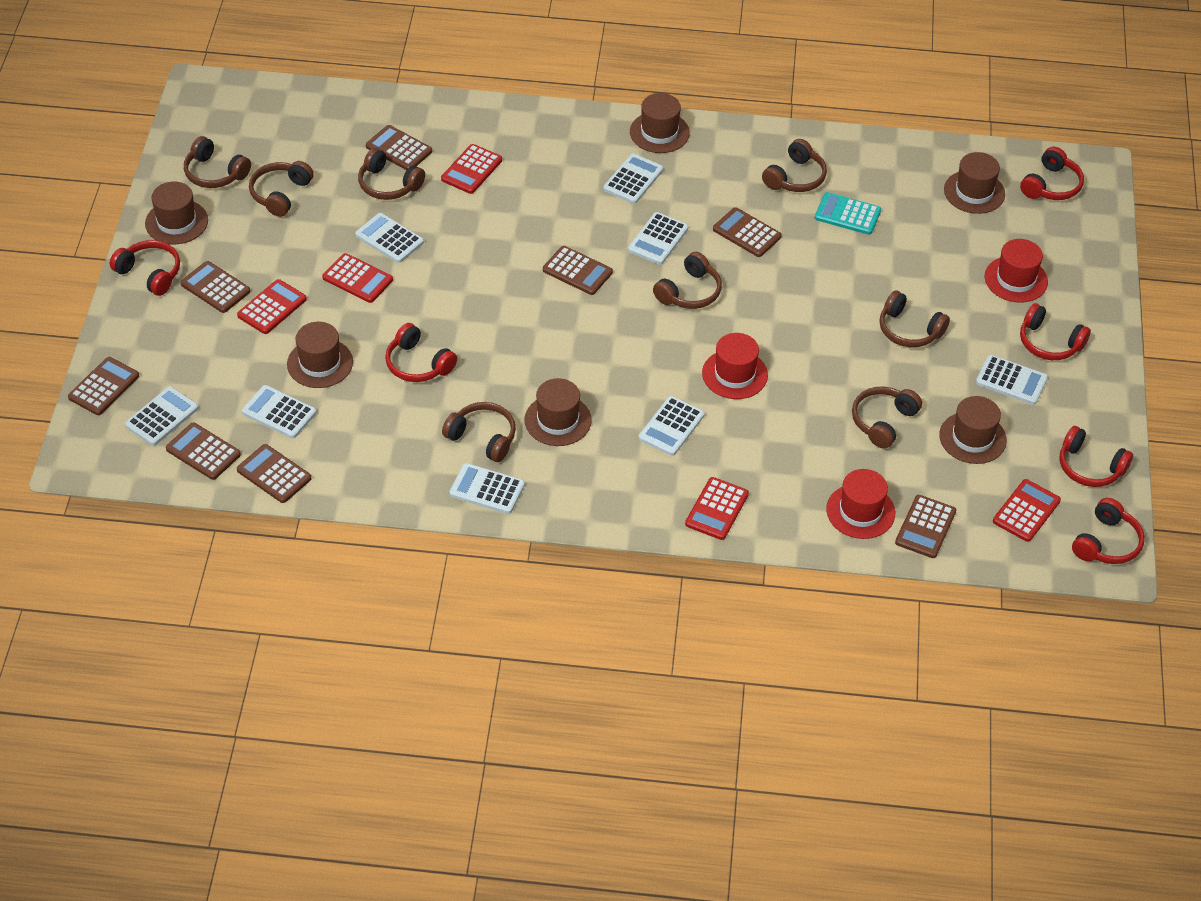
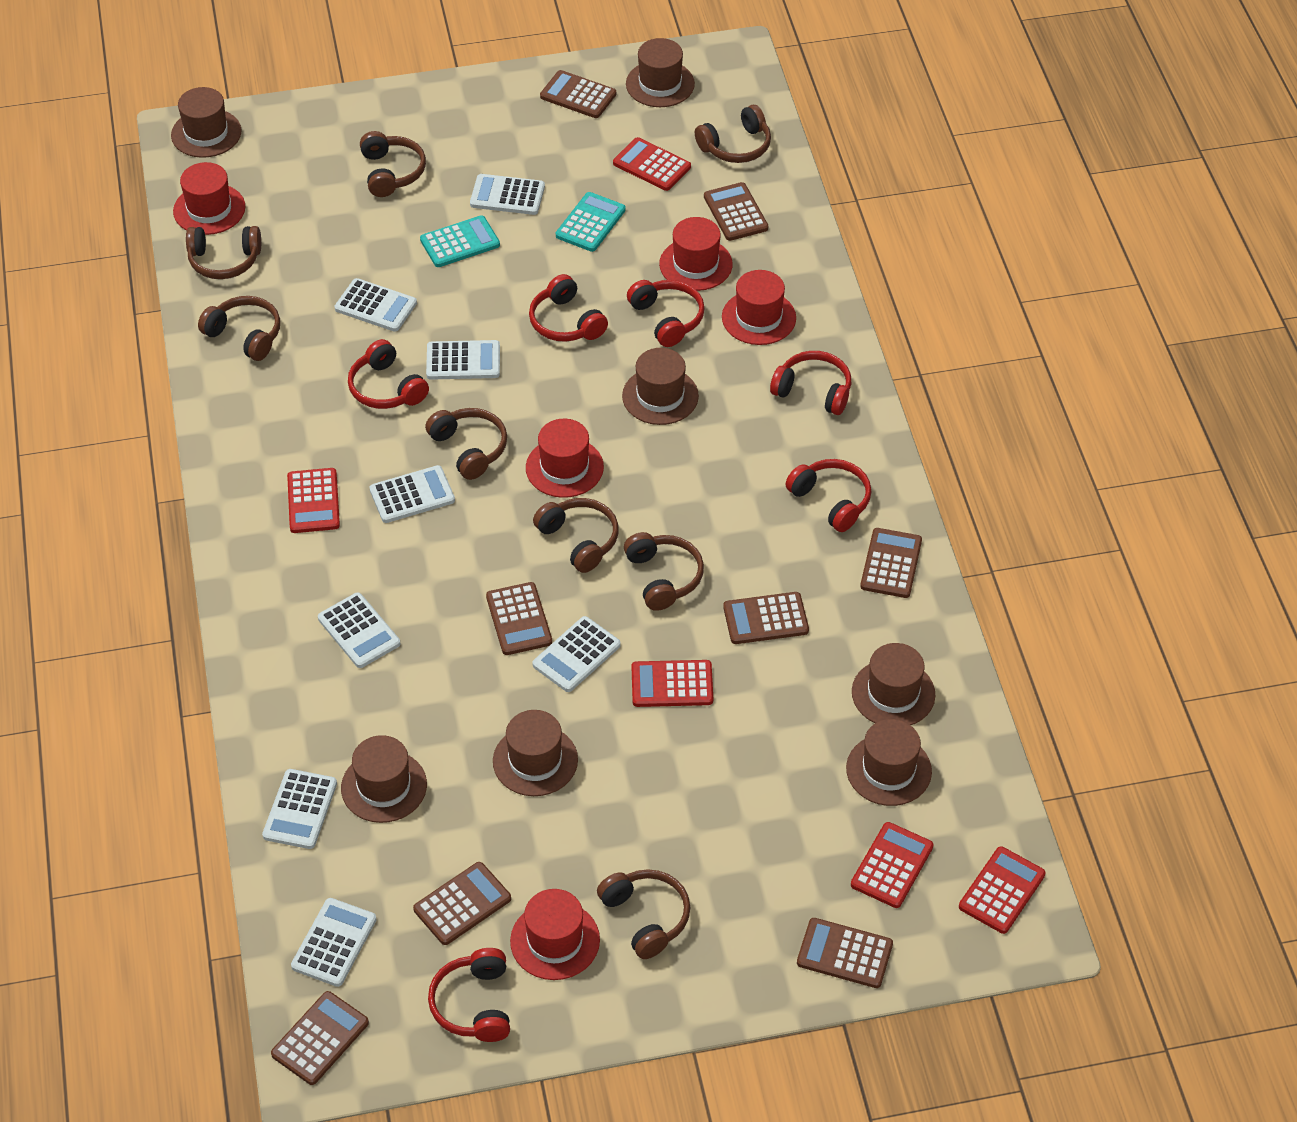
brown hat: [145,182,208,244] [287,322,353,388] [524,378,592,446] [630,93,690,153] [939,396,1007,464] [944,152,1005,214] = 6 -> [171,87,241,158] [341,735,427,823] [493,710,578,796] [622,348,699,425] [626,38,695,107] [846,719,932,806] [852,643,935,725] = 7
red hat: [702,333,768,399] [826,469,895,539] [985,239,1048,303] = 3 -> [173,162,245,235] [510,889,600,980] [526,419,604,498] [659,217,733,291] [722,270,796,345] = 5
turquoise calculator: [815,192,881,235] = 1 -> [420,216,500,267] [556,192,626,252] = 2

